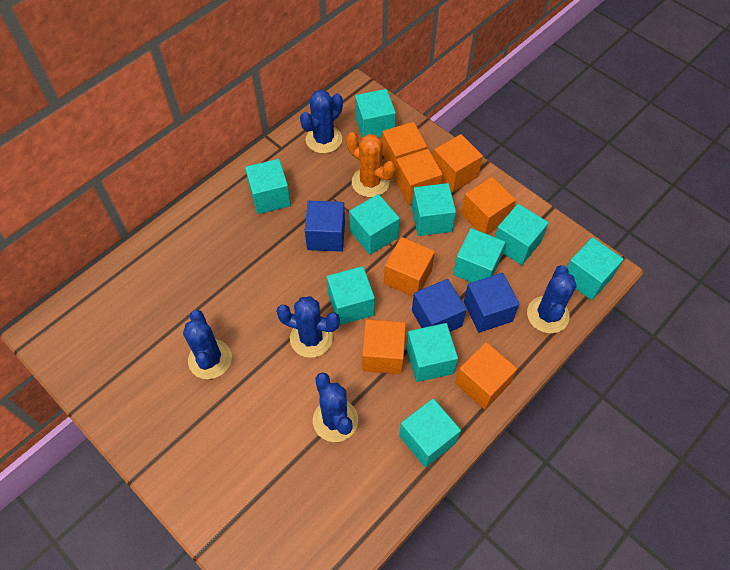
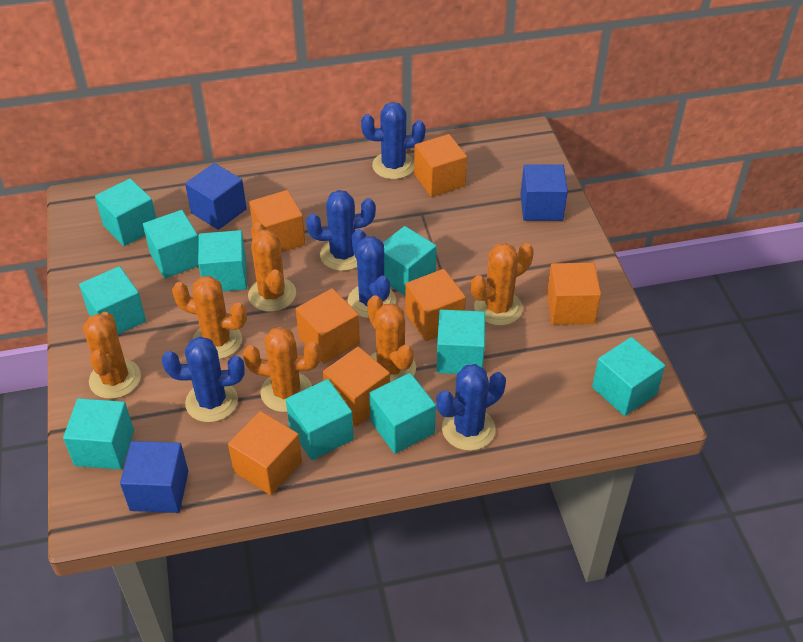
orange cactus: [346,132,395,197] = 1 -> [83,312,141,399] [172,276,247,359] [243,327,321,412] [248,222,296,312] [367,295,416,382] [471,243,534,326] = 6

